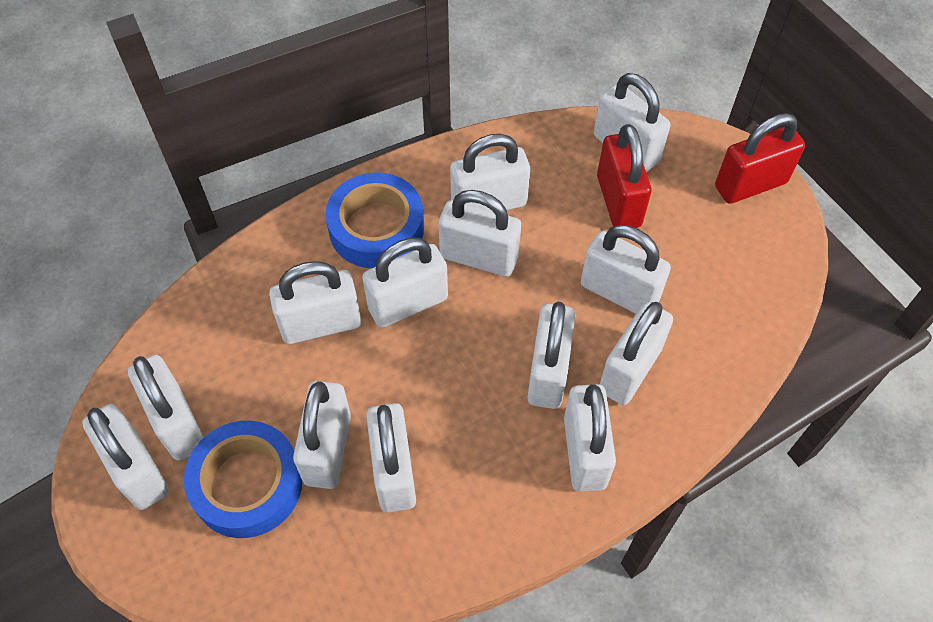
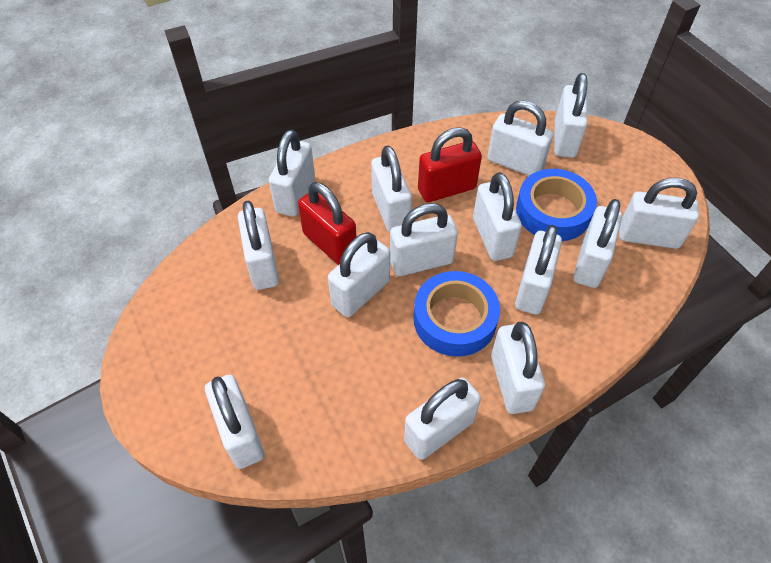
white padlock: [82,404,169,510] [128,355,204,460] [269,261,361,344] [293,381,351,489] [362,238,448,328] [366,403,416,512] [438,190,521,277] [450,134,530,211] [527,302,575,409] [564,384,616,492] [581,225,671,314] [594,73,670,173] [600,302,673,405] = 13 -> [205,375,265,469] [238,201,279,290] [269,130,315,216] [328,232,390,317] [371,145,412,233] [390,203,458,276] [404,378,481,460] [473,172,522,261] [487,100,553,176] [491,322,545,414] [515,225,562,314] [554,73,588,158] [573,199,622,288] [619,178,699,249] = 14

